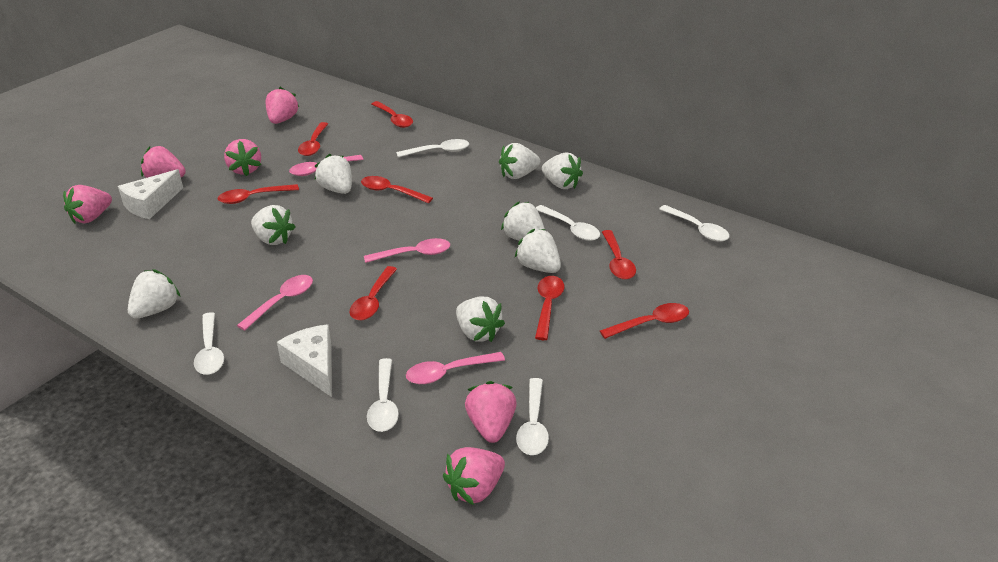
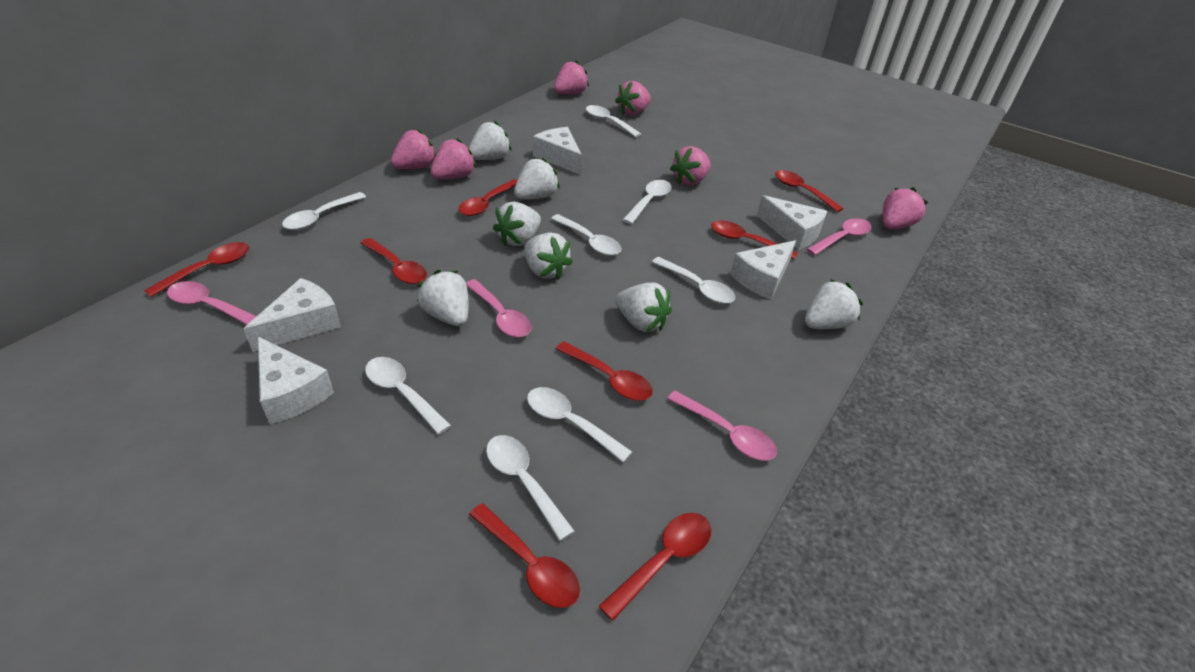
white cheese: [118,169,183,219] [277,324,332,397] = 2 -> [243,278,341,352] [258,337,334,424] [533,127,582,175] [730,240,796,299] [757,195,827,250] = 5
white spoon: [194,312,224,375] [367,358,399,432] [396,139,469,157] [516,378,549,455] [536,205,600,241] [659,205,729,242] = 6 -> [282,192,366,230] [365,357,451,435] [486,435,575,541] [527,387,632,462] [551,214,622,256] [586,105,642,137] [623,180,671,224] [652,257,735,304] = 8
white strawberry: [128,269,181,319] [251,205,295,245] [315,154,352,194] [456,296,505,342] [499,143,540,179] [501,202,545,241] [515,229,561,273] [542,152,583,189] = 8 -> [417,270,469,326] [469,121,511,160] [493,202,541,246] [514,157,560,200] [524,232,573,280] [615,283,672,332] [805,279,863,329] = 7

